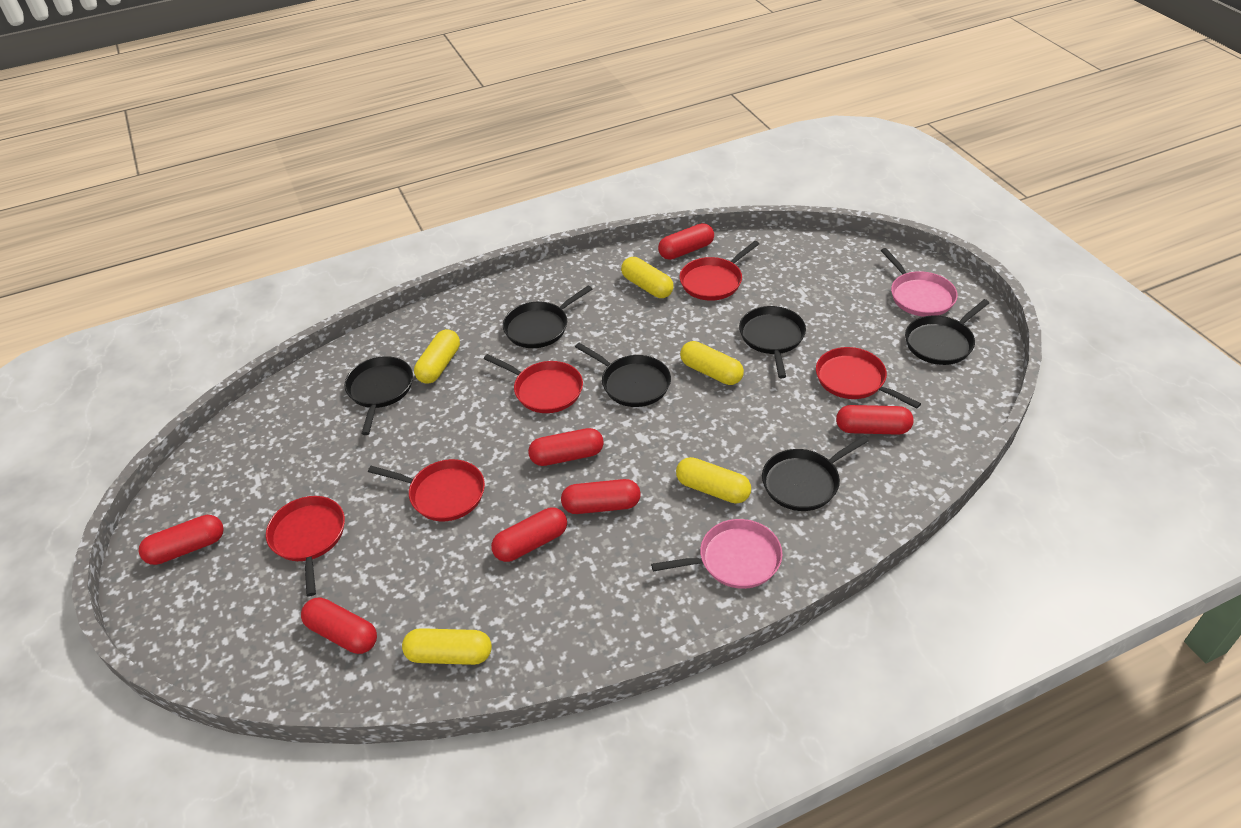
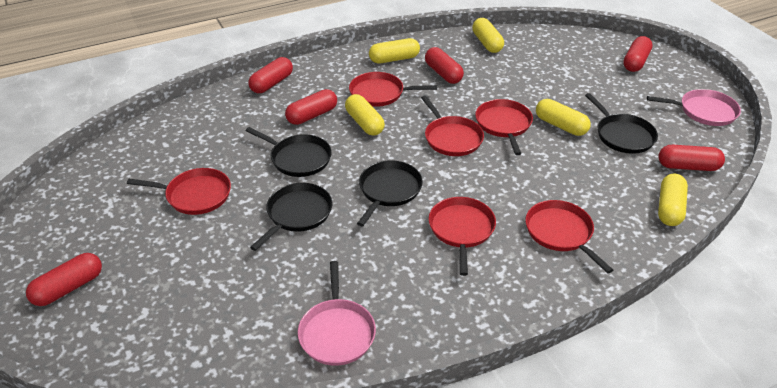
black pan: [344,356,413,435] [503,285,592,348] [575,343,671,407] [739,306,806,378] [762,436,869,511] [905,299,989,365] = 6 -> [246,127,332,177] [250,183,332,251] [357,160,423,226] [585,93,658,154] = 4
red capsule: [139,515,224,565] [301,597,377,654] [491,508,567,562] [528,428,604,466] [561,479,641,514] [658,223,714,260] [836,405,914,435] = 7 -> [26,253,102,306] [248,57,293,93] [285,89,337,125] [425,47,464,84] [623,36,653,72] [658,145,725,171] = 6
red pan: [266,496,345,597] [368,459,485,521] [484,354,583,413] [680,241,759,301] [816,347,921,409] = 5 -> [127,168,231,215] [349,72,437,107] [421,95,484,156] [429,197,496,276] [475,99,533,155] [525,200,613,274] = 6

